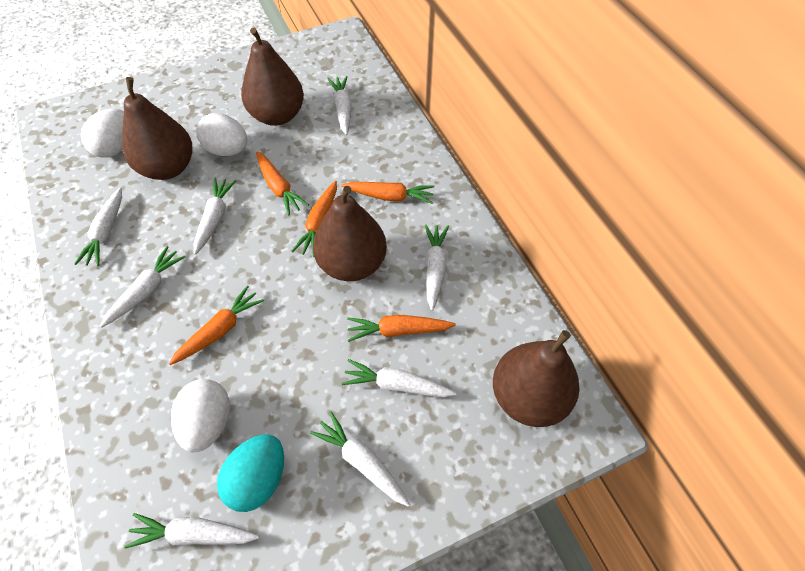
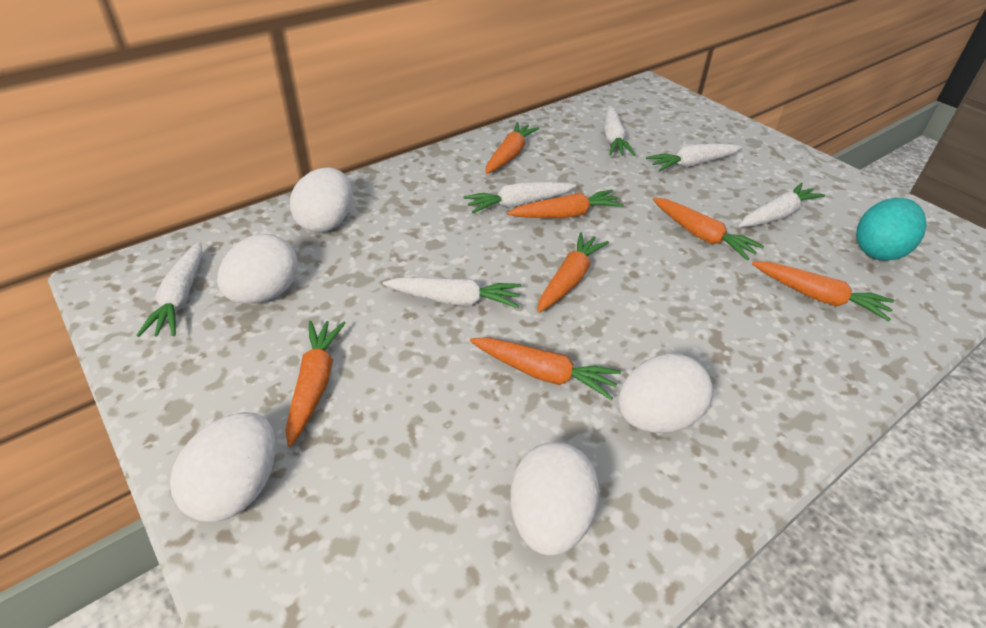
brown pear: [122,77,192,180] [241,28,304,126] [313,186,387,281] [493,330,580,427] = 4 -> none = 0
orange carrot: [169,285,264,365] [256,152,309,216] [291,181,337,257] [341,182,435,204] [347,315,456,342] = 5 -> [286,320,346,447] [470,337,621,400] [485,122,540,174] [507,190,624,218] [537,232,609,313] [653,198,764,260] [752,262,894,321] = 7
white carrot: [74,188,122,266] [100,246,185,328] [124,513,259,549] [194,178,236,255] [310,411,410,507] [328,76,352,135] [341,359,457,397] [425,224,449,311] = 8 -> [136,242,202,337] [383,278,521,308] [464,182,576,213] [604,106,635,156] [646,144,742,171] [739,183,825,227] = 6
white egg: [81,109,124,157] [171,379,230,453] [196,113,247,156] = 3 -> [170,412,276,522] [217,234,298,304] [290,167,352,233] [510,442,600,556] [618,353,713,433] = 5

